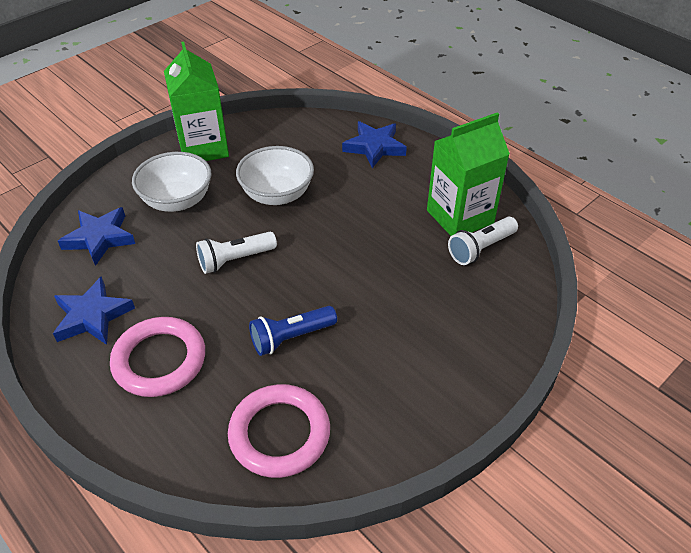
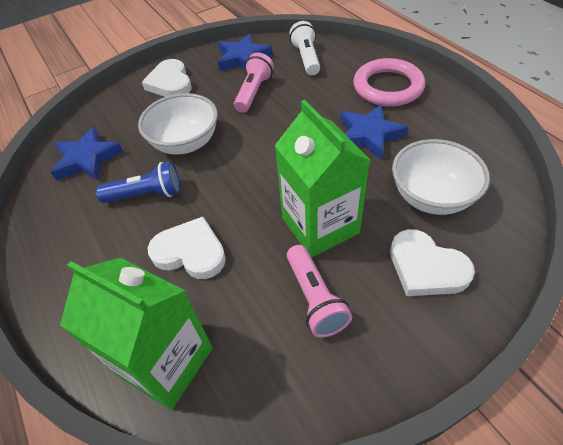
pink flashlight: none = 0 -> [234,53,274,113] [287,245,352,338] = 2
pink ring: [110,317,205,397] [228,384,330,478] = 2 -> [353,58,425,106] = 1
white flashlight: [196,232,277,274] [448,217,518,265] = 2 -> [289,21,320,75] = 1
white heart: none = 0 -> [142,59,191,97] [148,217,226,279] [390,229,475,296] = 3

